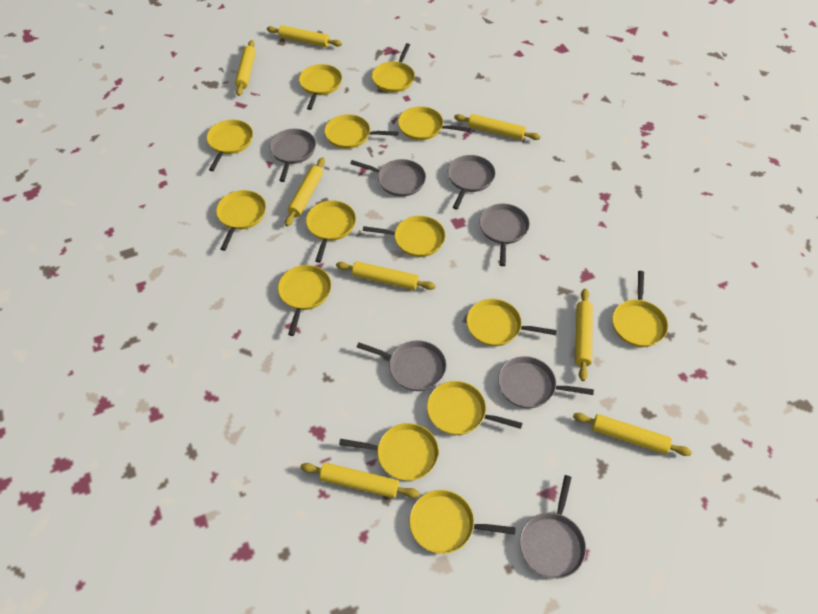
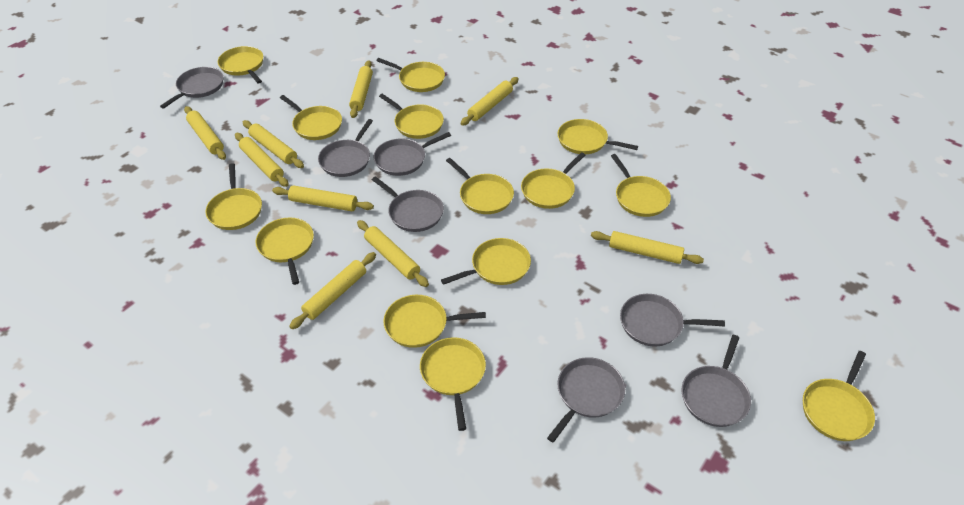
yellow rolling pin: [235,40,256,96] [267,25,342,47] [285,157,325,226] [300,463,419,498] [336,261,436,290] [454,114,541,140] [573,413,692,456] [575,288,593,381] = 8 -> [184,106,226,160] [235,133,289,187] [243,120,304,168] [272,185,374,211] [289,252,376,329] [349,61,373,118] [357,220,429,287] [461,77,519,126] [591,231,704,264] = 9

